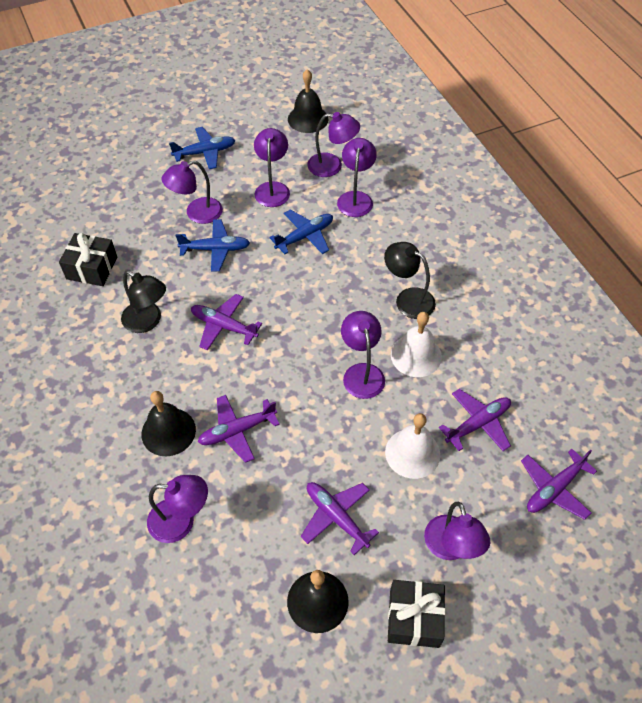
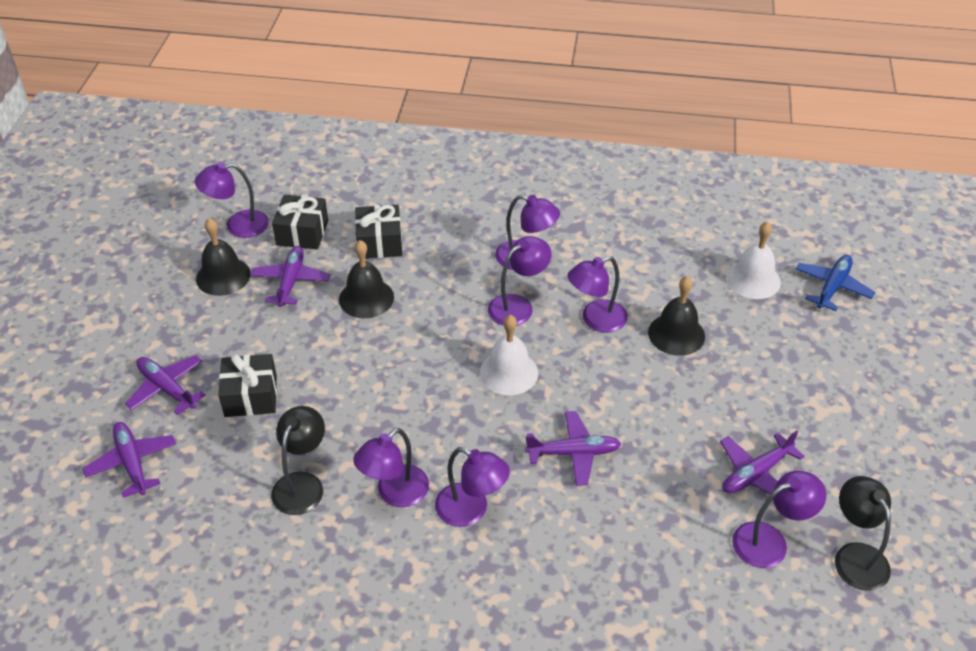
black gift: [59,233,117,286] [388,580,445,648] = 2 -> [218,354,277,417] [272,195,328,249] [355,205,402,259] = 3
blue plane: [169,127,236,169] [175,219,250,272] [269,209,333,254] = 3 -> [796,255,875,311] = 1

